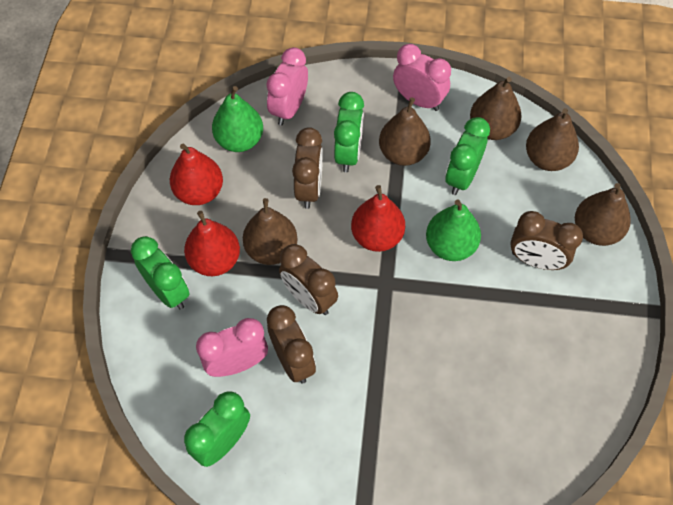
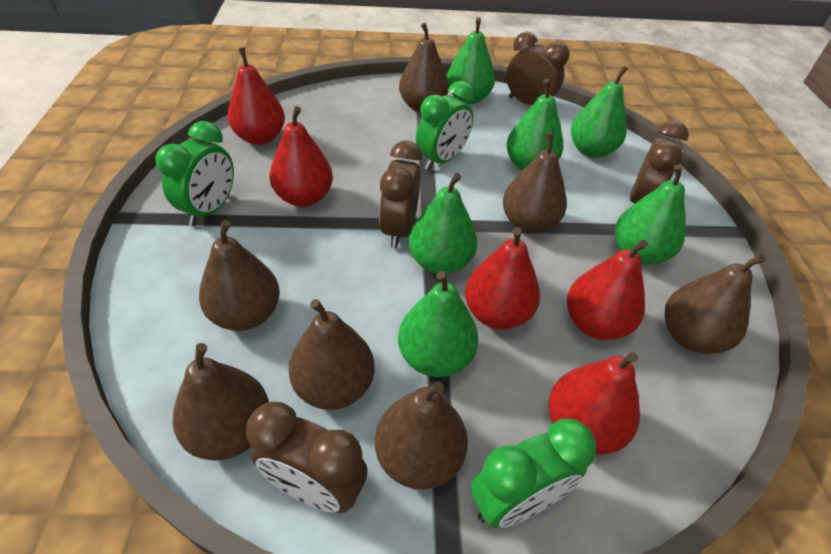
brown pear: [243,198,297,265] [379,97,431,166] [470,77,522,140] [526,108,579,171] [575,183,631,246] = 5 -> [173,343,269,461] [199,220,280,331] [288,299,374,410] [375,381,468,490] [399,23,449,112] [503,132,567,233] [664,254,766,354] = 7
green clock: [131,236,190,310] [184,391,250,467] [334,92,364,172] [445,117,490,195] = 4 -> [156,121,234,226] [416,81,475,170] [471,419,597,528] = 3
green pear: [212,86,263,152] [426,199,481,261] = 2 -> [398,271,478,377] [409,173,477,274] [447,17,495,104] [506,79,563,170] [571,66,628,158] [615,164,686,265] = 6
pink clock: [196,318,268,377] [266,47,308,126] [393,44,451,111] = 3 -> none = 0
red pear: [170,144,223,205] [184,211,240,276] [351,185,405,252] = 3 -> [227,47,285,145] [269,106,333,207] [465,227,540,330] [548,352,640,455] [567,240,648,340] = 5

